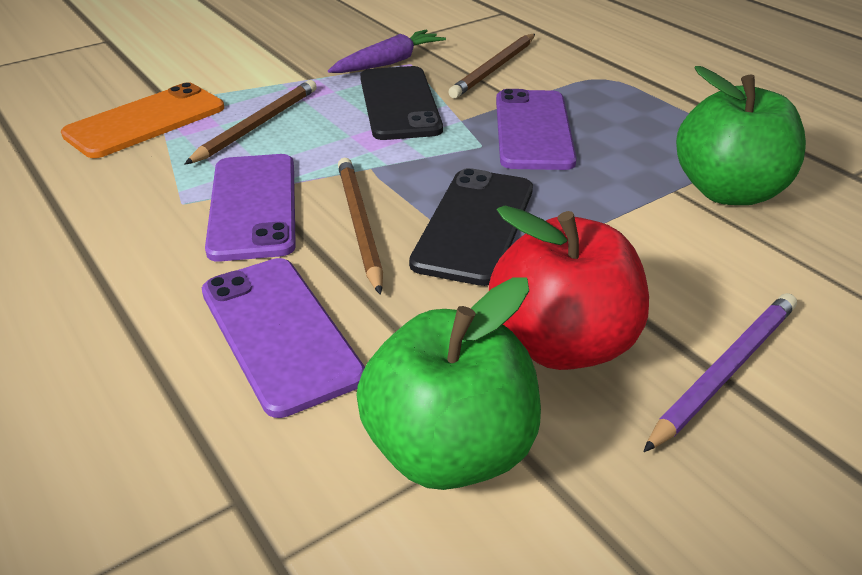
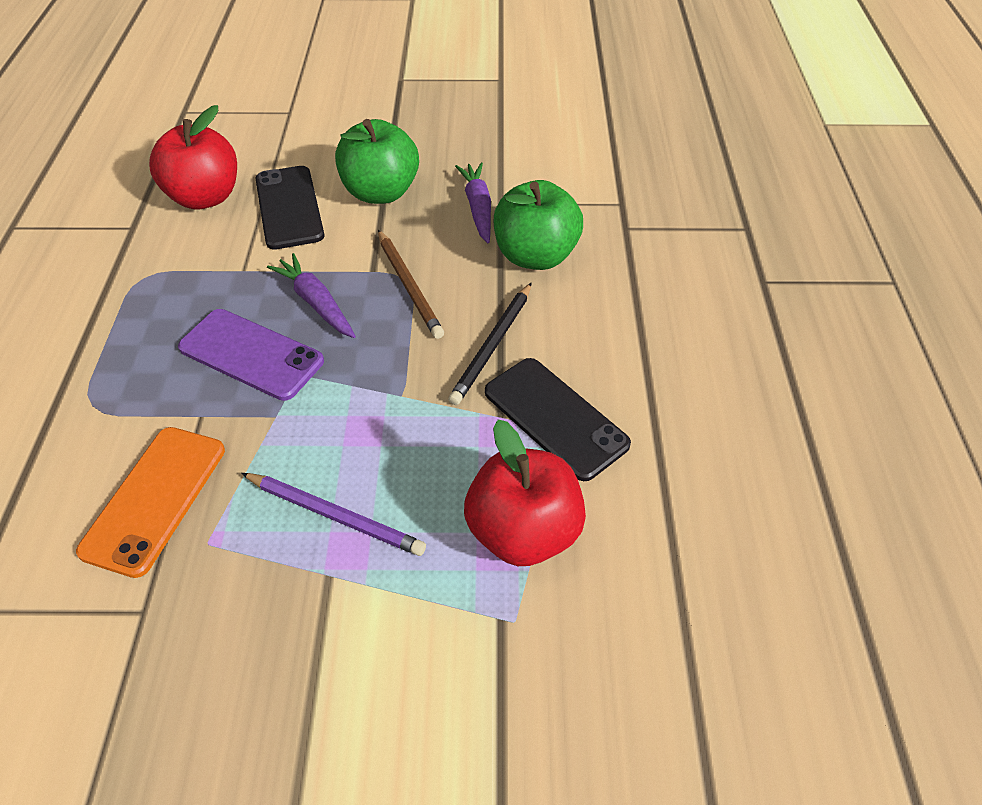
black pencil: none = 0 -> [448,283,532,405] = 1
brown pencil: [184,80,317,165] [338,158,383,295] [448,34,535,98] = 3 -> [378,230,444,339] = 1
purple carrot: [328,30,446,73] = 1 -> [267,253,356,338] [455,162,491,243] = 2
purple phone: [202,258,365,418] [205,154,296,262] [496,89,577,170] = 3 -> [178,309,324,401] = 1
red apple: [489,206,649,370] = 1 -> [149,105,237,209] [464,420,586,566] = 2

